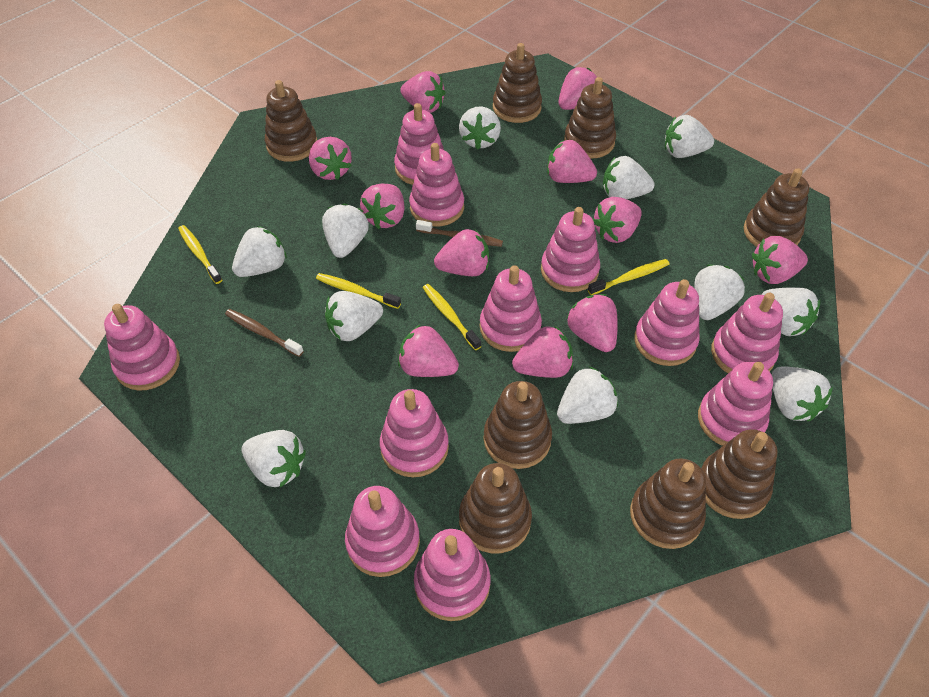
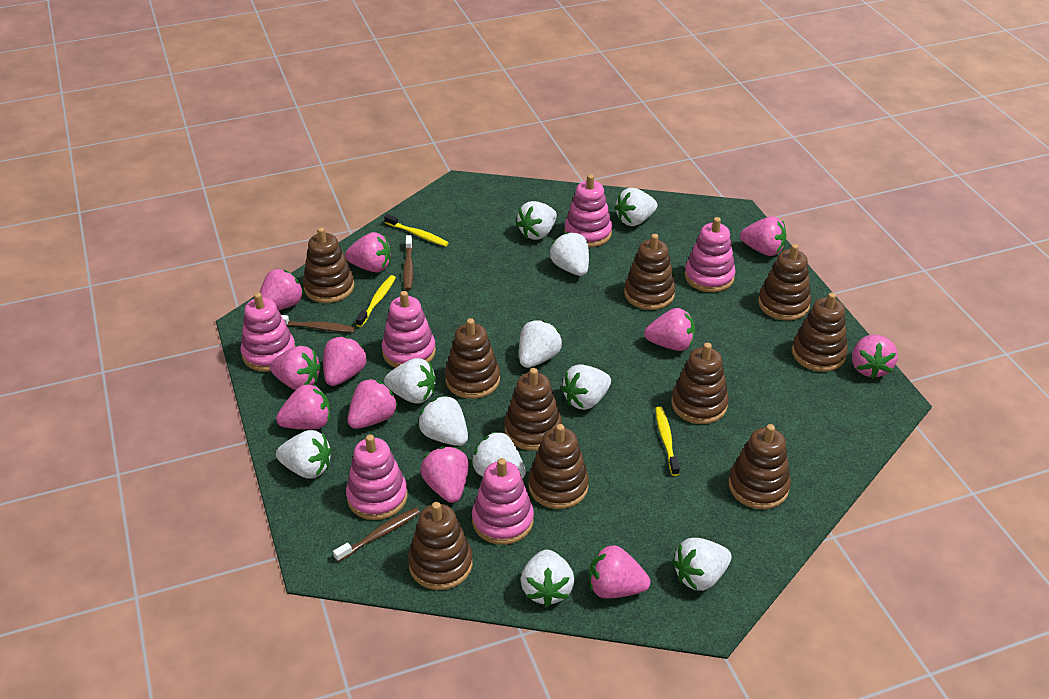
brown stacking toy: [265,80,317,162] [459,463,532,553] [483,381,552,469] [493,43,542,123] [564,77,616,158] [630,458,706,549] [701,429,778,519] [744,168,809,247] = 8 -> [303,227,354,303] [408,502,473,590] [445,318,500,399] [505,368,562,451] [528,424,589,509] [624,234,676,310] [671,343,729,424] [729,424,791,509] [758,244,811,321] [792,292,848,372] = 10
brown toothbrush: [225,309,304,357] [416,220,503,247] = 2 -> [281,315,355,332] [333,508,420,562] [403,235,413,290] = 3
pink stacking toy: [104,304,180,391] [345,486,420,577] [380,389,449,477] [394,103,444,185] [409,143,464,226] [414,529,491,621] [480,265,542,352] [541,207,600,292] [634,279,699,366] [698,362,773,446] [711,293,783,373] = 11 -> [240,292,295,372] [346,434,408,520] [382,291,436,368] [472,458,534,545] [564,174,612,247] [684,217,736,292] = 6
yellow toothbrush: [178,225,222,284] [316,273,401,309] [423,284,481,350] [588,259,669,295] = 4 -> [356,275,396,327] [384,214,449,247] [655,406,680,476] = 3

